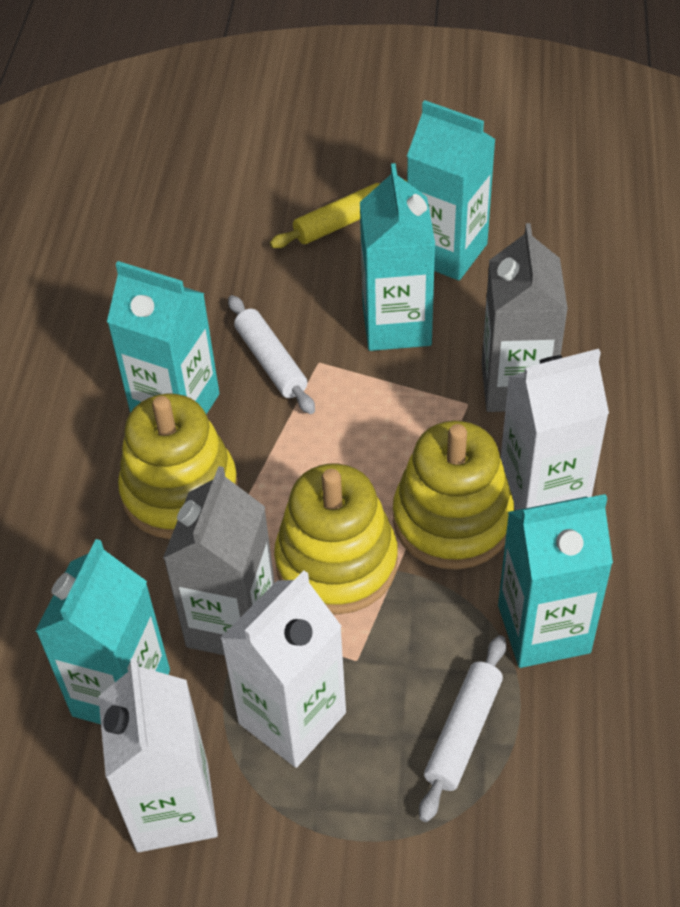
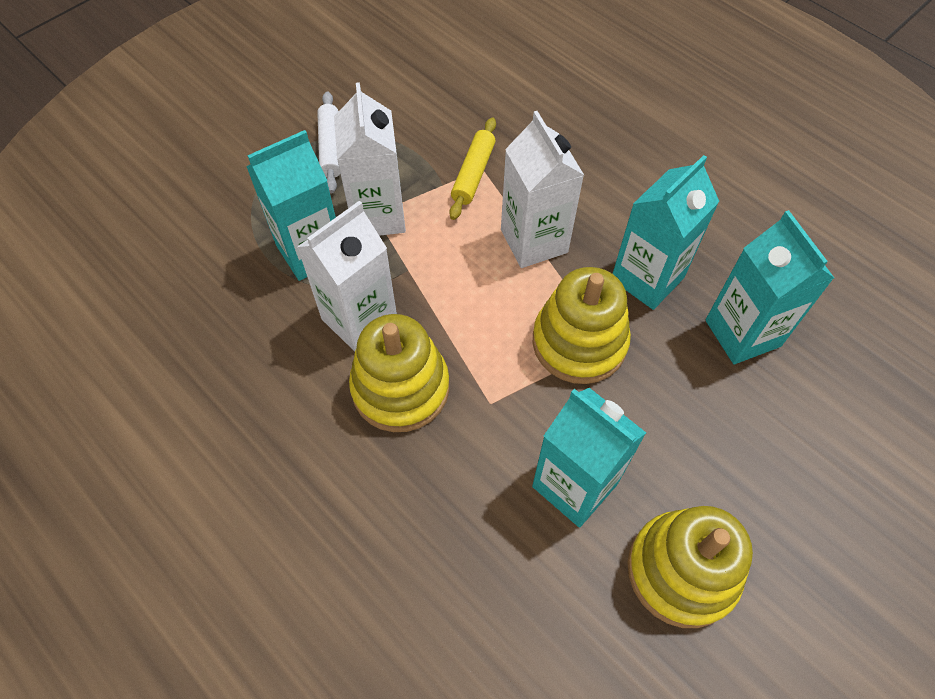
grey carton: [163,466,275,655] [482,223,568,412] = 2 -> none = 0
turquoise carton: [35,539,170,724] [107,261,219,414] [360,163,435,351] [407,100,496,281] [498,494,613,668] = 5 -> [246,130,336,281] [532,388,646,527] [613,155,720,310] [706,210,834,364] = 4
white rolling pin: [228,295,315,414] [419,635,506,822] = 2 -> [317,91,340,193] = 1

